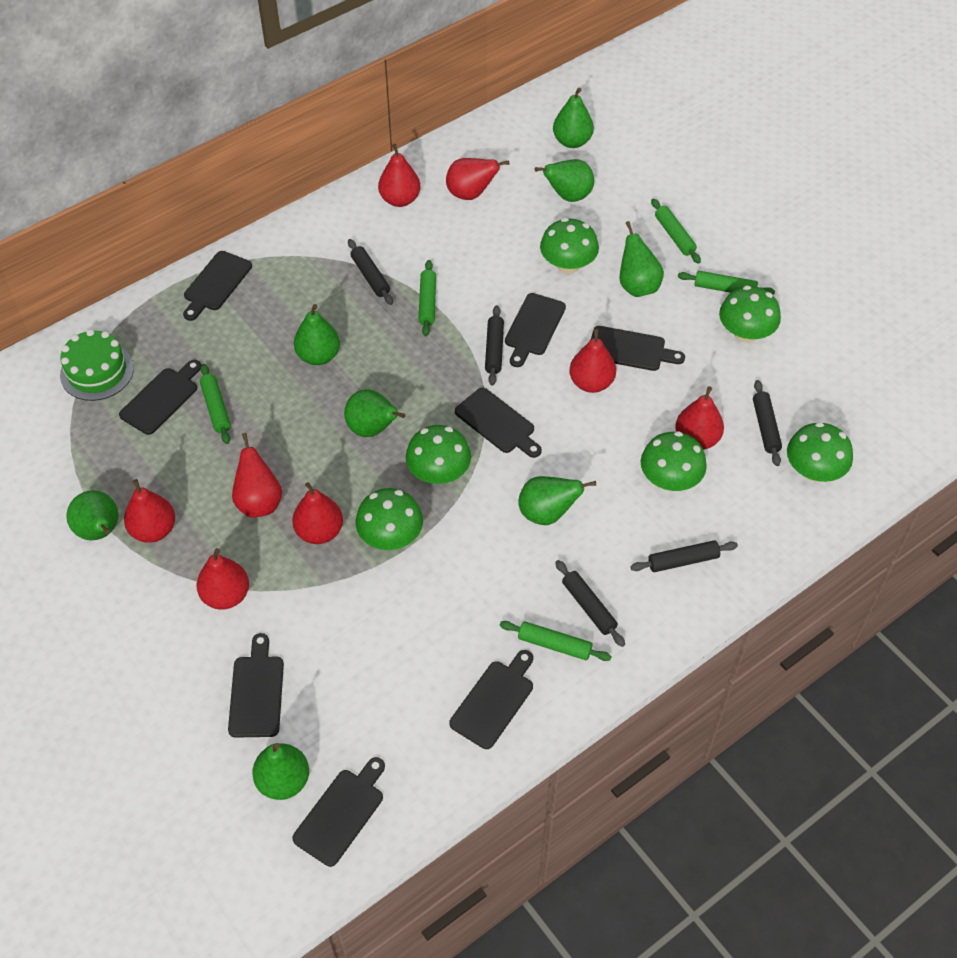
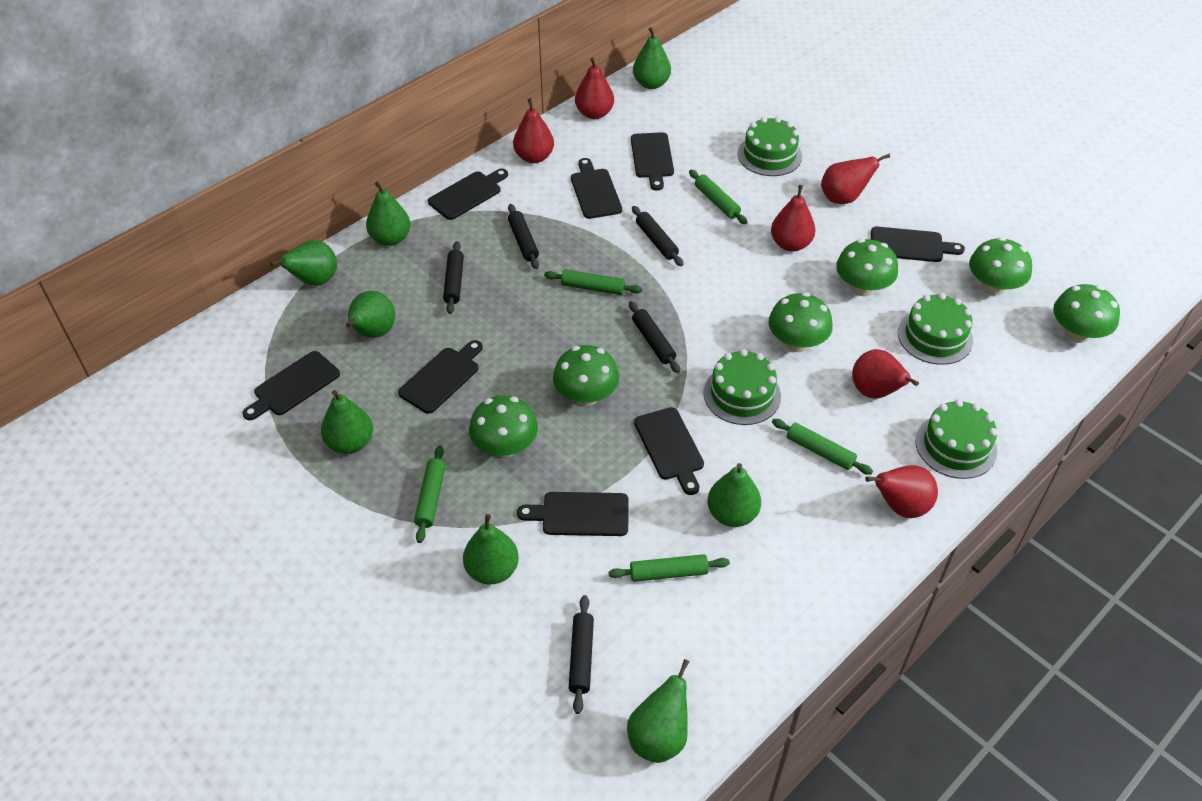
green cake: [60,329,134,401] = 1 -> [703,349,781,425] [738,117,802,176] [898,293,973,365] [915,399,997,479] = 4
red pear: [124,479,175,543] [196,548,249,610] [232,433,282,518] [292,482,343,544] [378,144,420,207] [446,158,509,200] [569,329,616,393] [675,386,724,450] = 8 -> [513,98,554,163] [575,57,614,119] [771,185,816,252] [821,154,890,204] [852,349,919,398] [865,465,938,518] = 6

